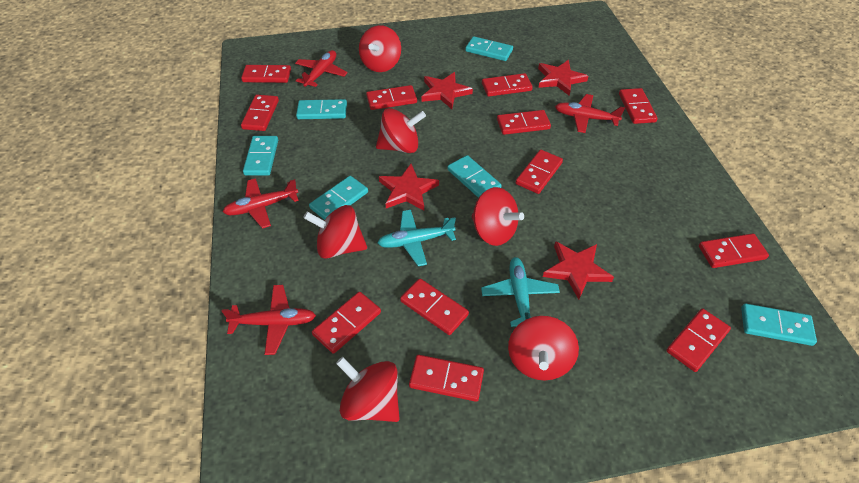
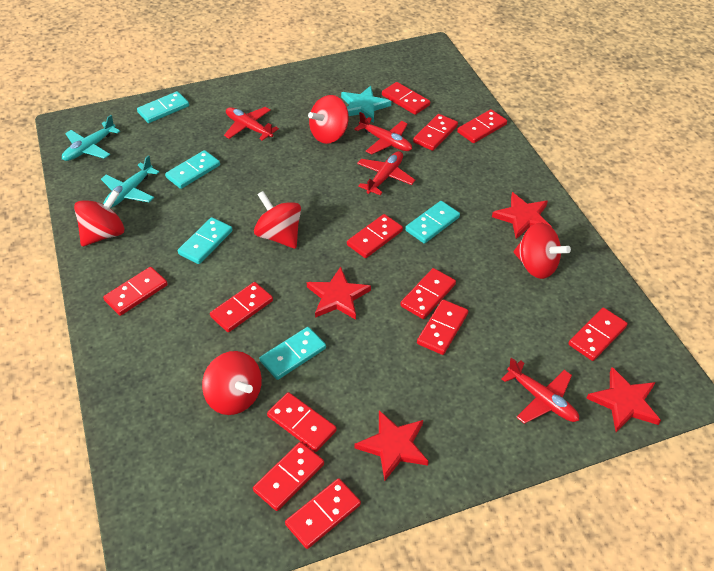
red spinning top: [303,205,367,259] [336,357,400,422] [359,25,401,72] [376,108,426,153] [471,187,524,246] [508,316,579,380] = 6 -> [74,190,124,246] [202,351,262,415] [254,191,301,249] [308,95,349,144] [514,223,571,279] = 5
turquoise domino: [243,136,278,175] [296,99,347,119] [309,176,368,220] [448,155,502,198] [465,36,513,61] [741,303,817,346] = 6 -> [137,91,189,123] [165,150,220,189] [178,217,233,264] [260,327,326,380] [405,201,460,244] = 5
turquoise star: none = 0 -> [341,86,391,123] = 1

